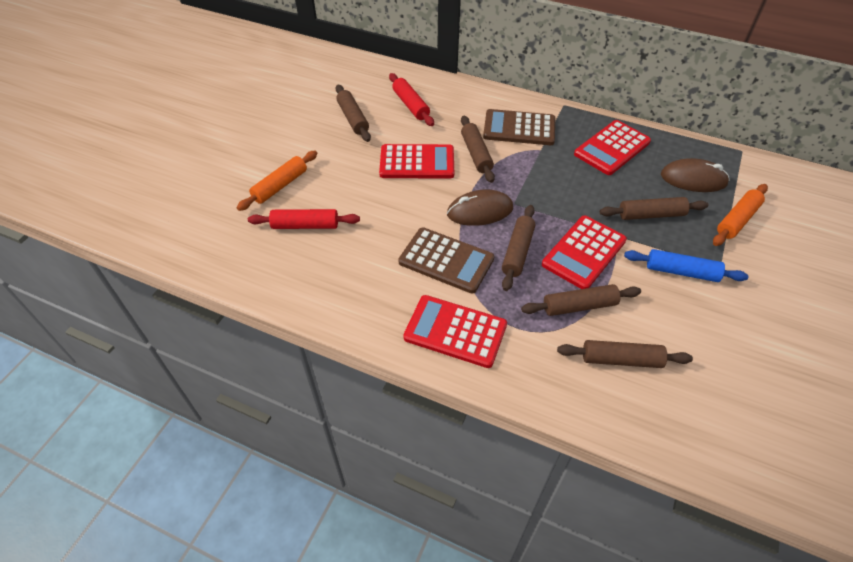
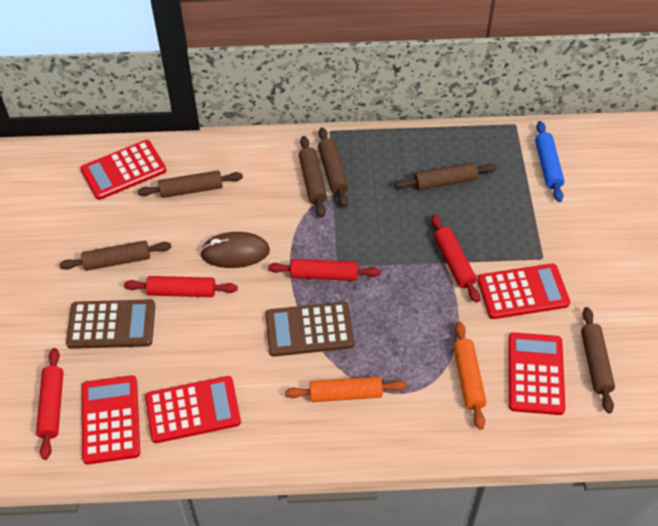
brown mouse: [447,190,513,226] [661,158,730,192] = 2 -> [200,232,270,268] = 1
red calculator: [379,144,454,179] [403,295,507,368] [542,215,627,289] [574,120,651,175] = 4 -> [80,140,166,200] [82,375,140,464] [145,376,241,443] [477,263,570,319] [508,332,565,415] = 5
red rolling pin: [248,209,360,229] [389,73,434,126] = 2 -> [36,348,63,460] [124,276,238,297] [268,259,381,281] [431,214,480,303] = 4

